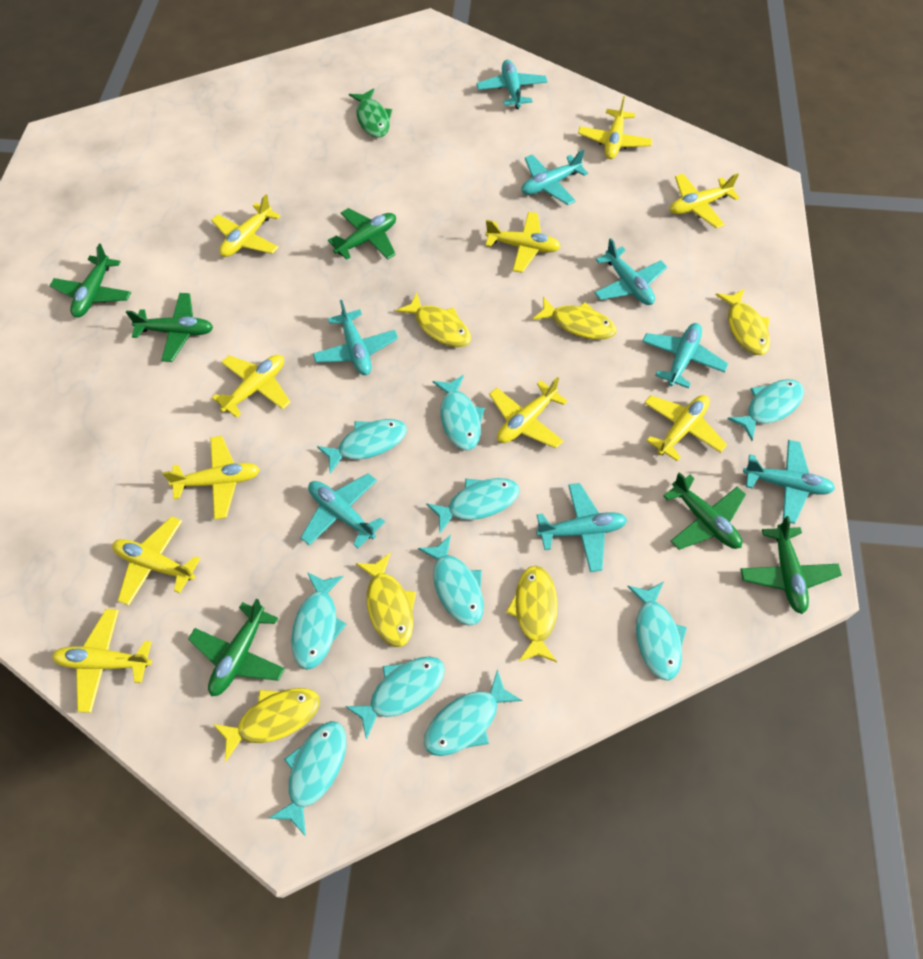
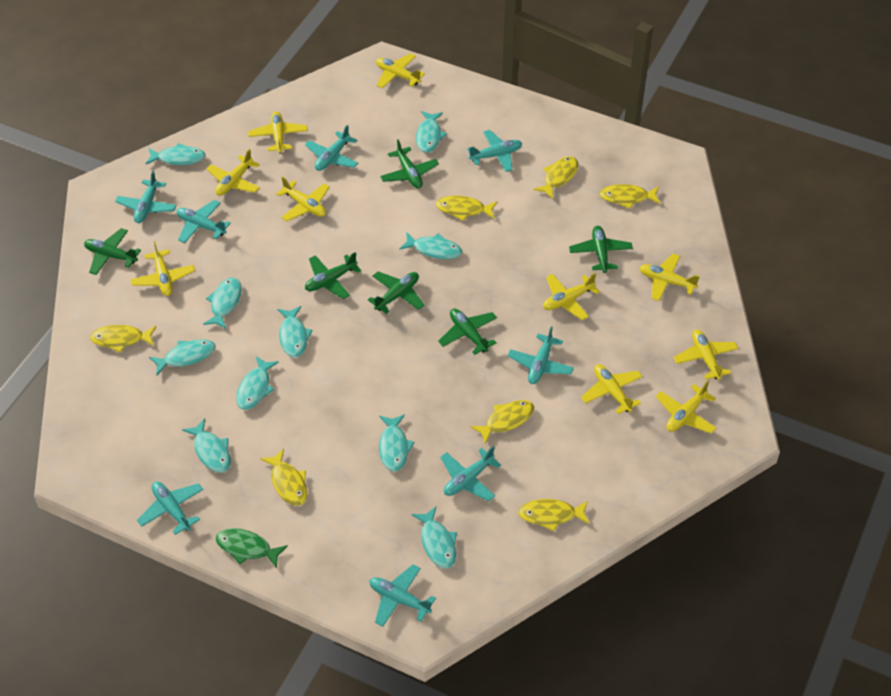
yellow fish: [213,688,320,762] [356,552,416,647] [396,293,471,347] [506,565,558,662] [532,296,617,340] [716,288,770,355] = 6 -> [90,325,156,353] [260,448,307,506] [436,195,497,221] [470,400,534,444] [518,499,590,532] [534,156,578,199] [599,184,660,209] = 7

